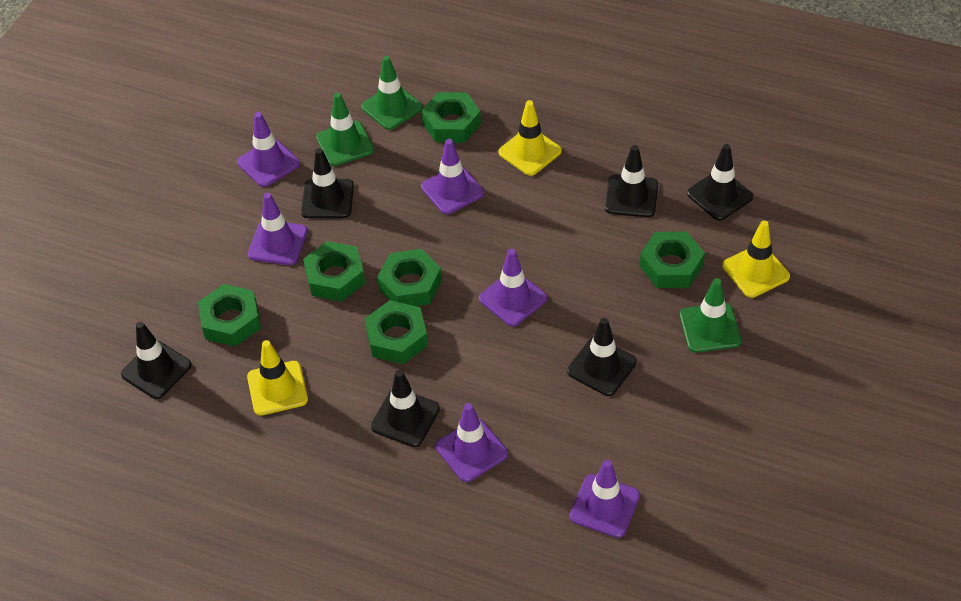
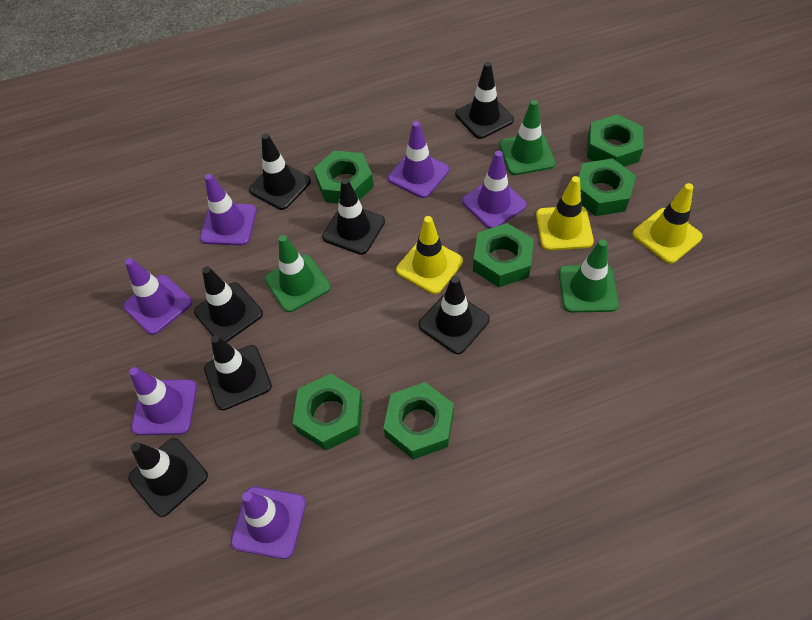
black traffic cone: [121,322,191,399] [301,148,354,218] [371,370,440,447] [567,318,637,396] [605,145,658,217] [687,144,753,221] = 6 -> [128,438,208,517] [194,266,263,342] [204,335,272,410] [249,134,311,210] [322,178,385,255] [418,276,490,354] [455,62,514,139] = 7

